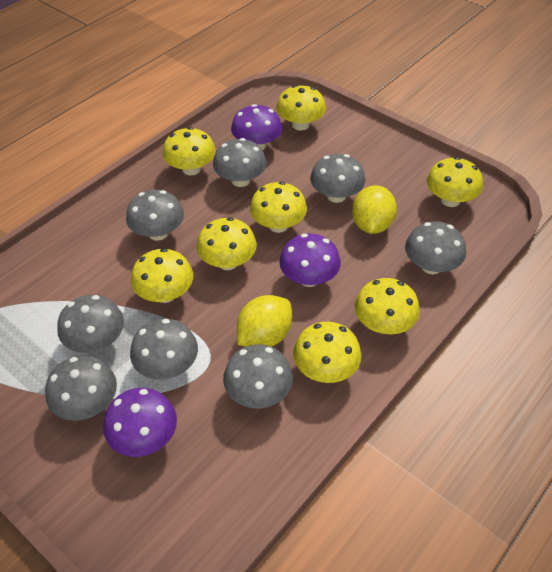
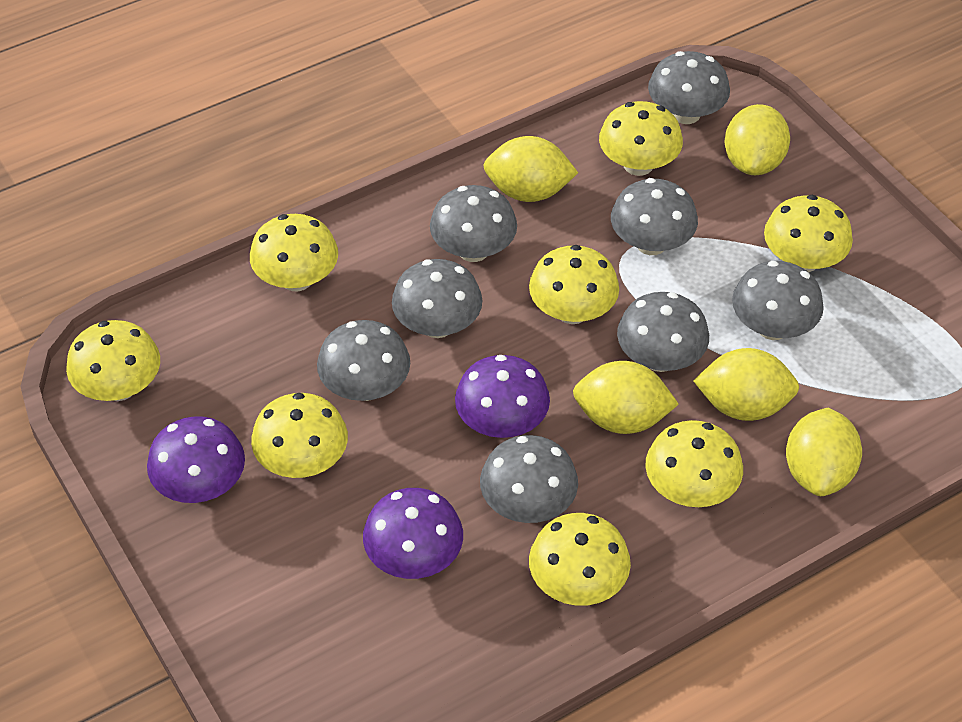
yellow lemon: [237,295,292,347] [352,185,397,234] = 2 -> [483,136,578,202] [573,361,679,434] [694,348,799,421] [725,104,790,175] [786,408,862,496] = 5

